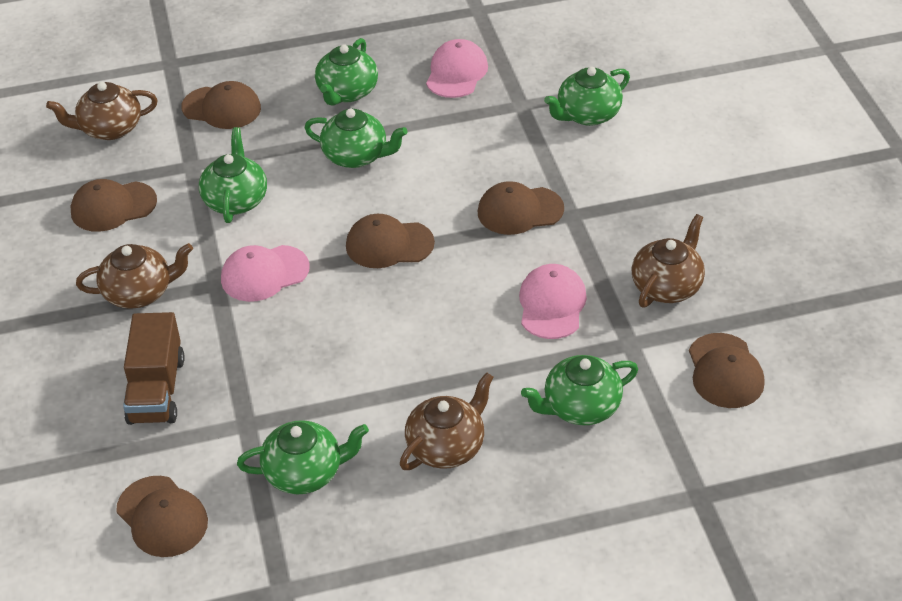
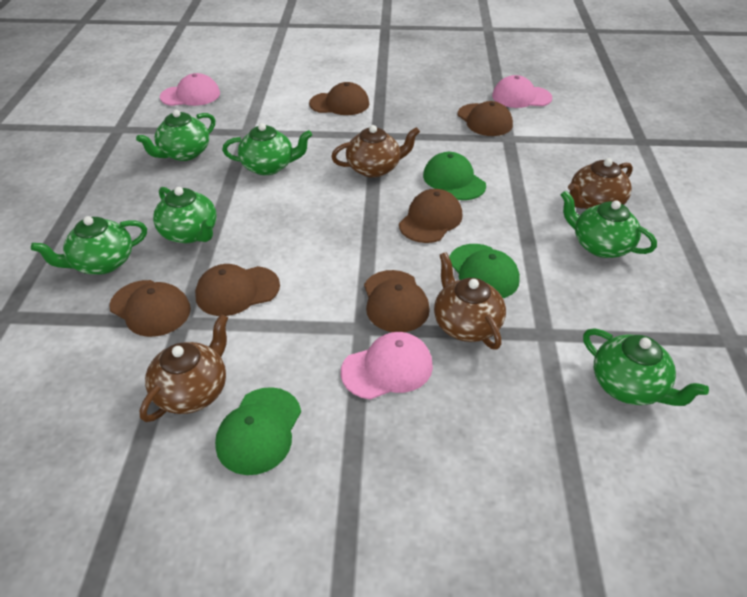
brown truck: [123,312,185,425] = 1 -> none = 0
green cap: none = 0 -> [215,387,301,475] [423,152,486,200] [449,244,520,298] = 3

